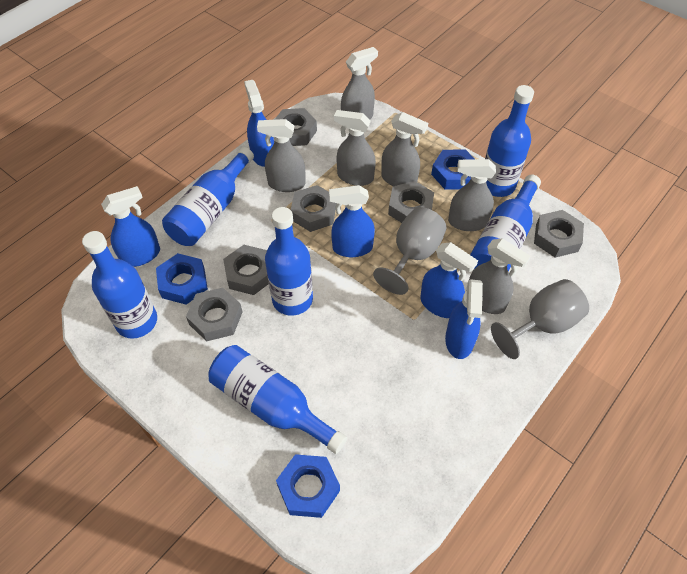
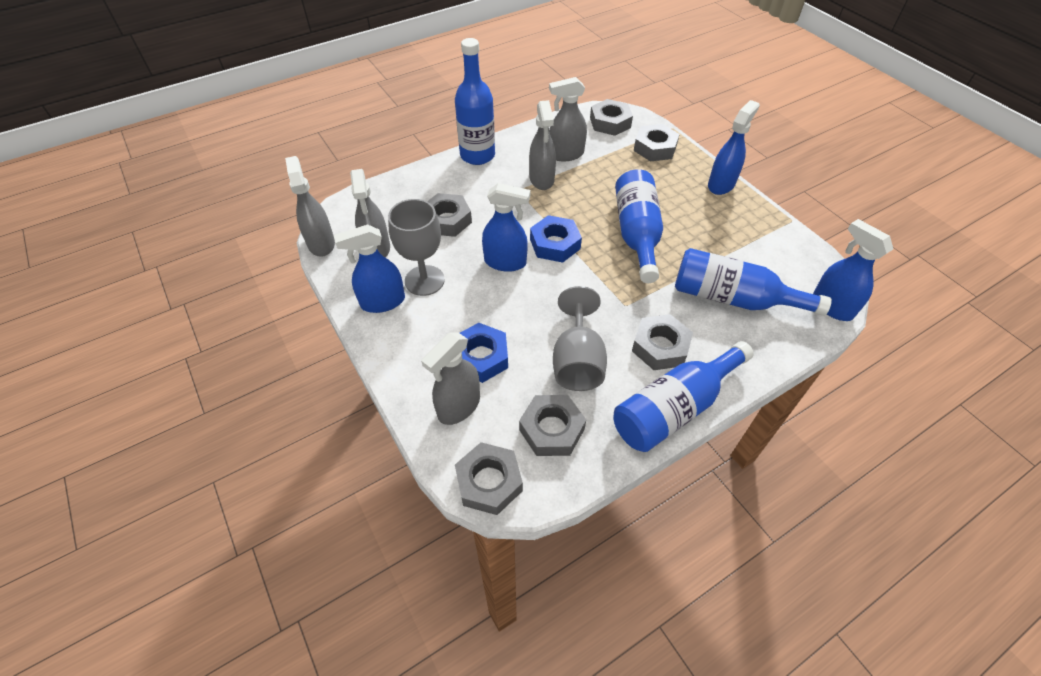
blue bottle: [82,231,157,339] [162,147,254,246] [208,345,347,454] [265,207,313,316] [470,174,541,272] [485,85,534,197] = 6 -> [455,38,495,165] [614,341,754,452] [615,169,663,283] [675,248,832,316] = 4
blue nut: [156,253,208,305] [276,454,340,518] [431,150,475,190] = 3 -> [460,323,508,383] [530,215,582,263] = 2
blue spray bottle: [101,186,160,267] [244,80,274,167] [329,185,375,257] [420,242,478,318] [445,279,483,359] = 5 -> [334,224,405,313] [482,183,530,272] [708,100,760,195] [813,219,893,321] = 4
grey spray bottle: [257,119,306,192] [334,110,376,186] [341,47,378,120] [381,112,428,186] [448,159,496,231] [469,238,531,314] = 6 -> [285,156,335,257] [350,169,390,258] [421,333,480,425] [529,100,556,190] [549,77,587,161] = 5

